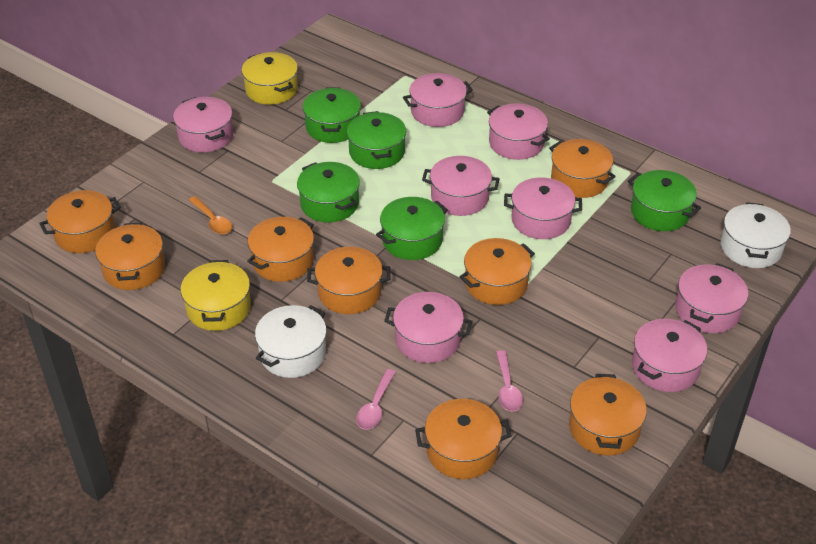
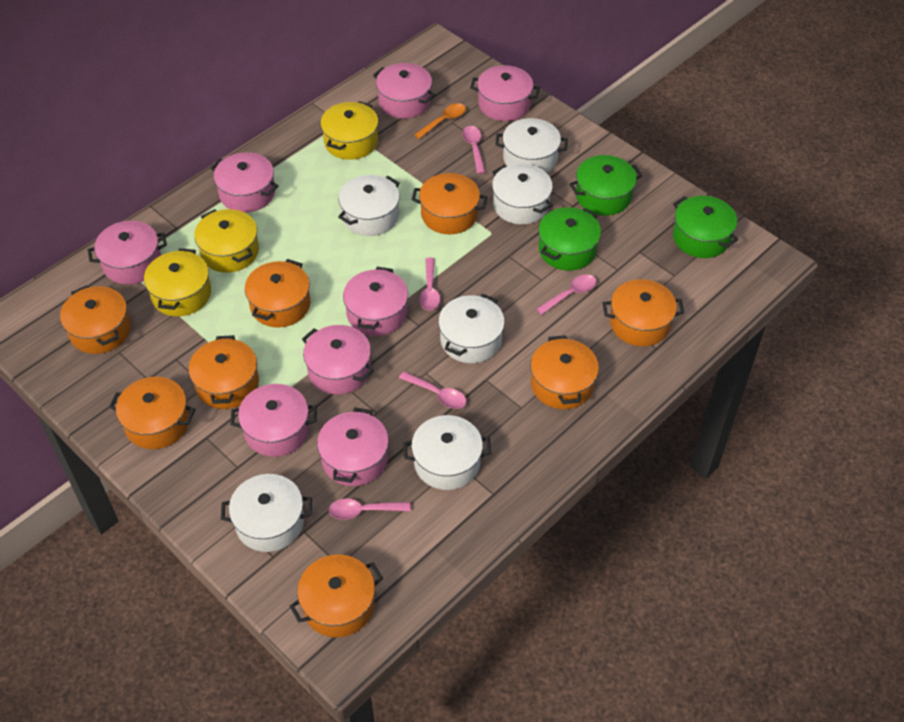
green pot: [297,162,360,222] [303,88,361,143] [347,111,406,169] [376,197,448,260] [628,170,701,231] = 5 -> [538,207,601,271] [569,155,643,216] [673,196,739,258] = 3
pink spoon: [356,369,396,430] [496,350,523,411] = 2 -> [329,499,411,520] [399,371,467,409] [419,258,440,311] [462,126,485,174] [536,274,596,315] = 5
white pot: [255,305,327,378] [721,202,791,268] = 2 -> [221,474,312,552] [338,175,400,236] [403,415,491,490] [438,293,505,363] [492,164,553,225] [495,118,568,173] = 6
yellow pot: [181,260,251,331] [242,52,298,105] = 2 -> [144,248,211,316] [194,209,259,273] [321,101,378,160] = 3

